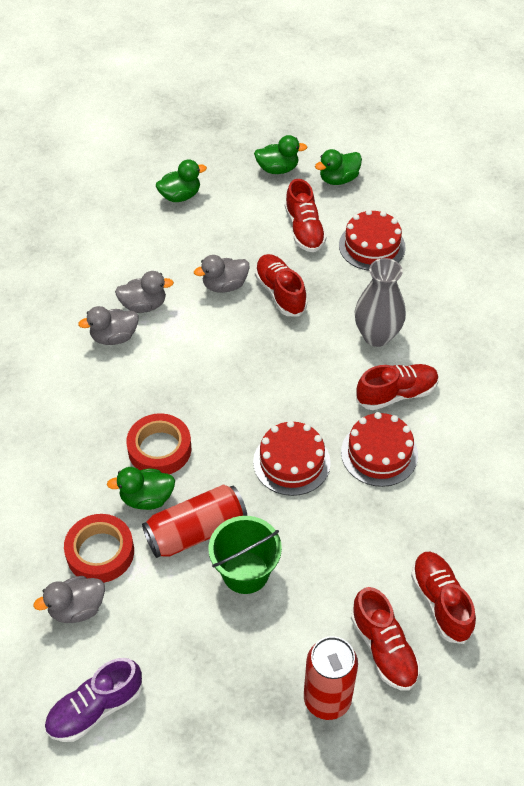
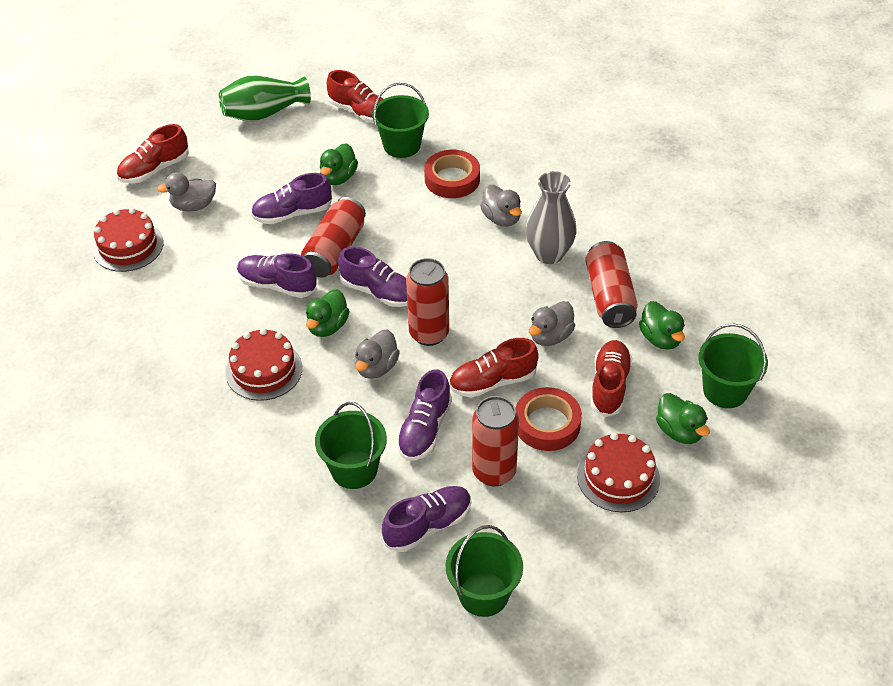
green bucket: [208,516,282,594] = 1 -> [315,402,387,489] [372,83,429,158] [446,525,523,617] [698,323,768,408] = 4
green vase: none = 0 -> [219,76,311,121] = 1
purple shoe: [44,658,143,742] = 1 -> [237,253,317,298] [251,173,332,224] [338,246,407,307] [382,486,471,552] [396,369,452,461] = 5
red can: [142,485,247,558] [304,636,358,720] = 2 -> [301,197,366,278] [406,258,449,346] [472,396,519,487] [585,241,638,328] = 4
red shoe: [255,254,307,316] [285,179,327,252] [351,587,420,690] [356,364,439,410] [411,552,476,644] = 5 -> [117,124,189,183] [327,70,383,123] [449,338,538,398] [590,340,633,417] = 4

